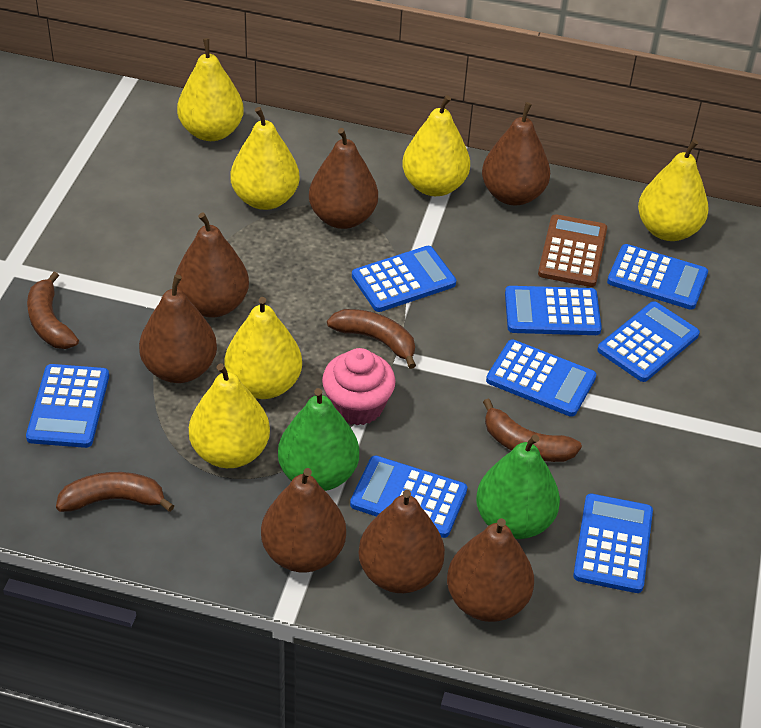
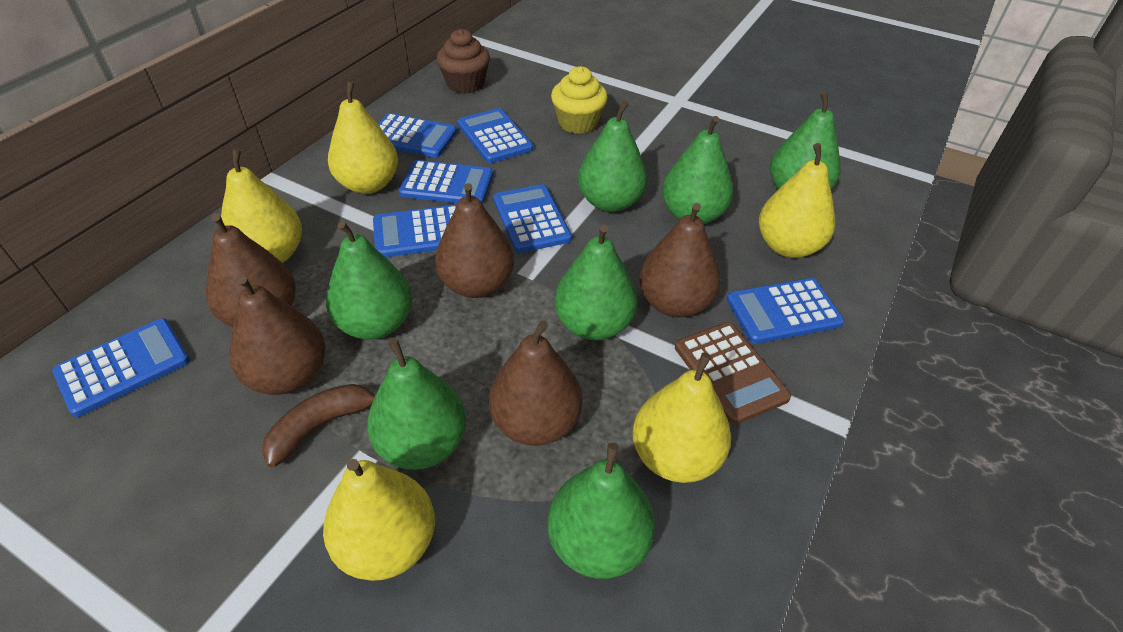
blue calculator: [26,364,109,448] [350,455,467,538] [352,246,456,312] [486,340,597,417] [505,286,602,335] [573,494,653,593] [597,301,700,382] [607,244,708,310] = 8 -> [52,318,190,417] [373,205,456,257] [378,113,457,158] [399,160,493,204] [458,108,533,163] [493,184,572,253] [727,278,844,344] = 7
brown banana: [27,272,79,349] [56,472,174,512] [327,309,416,369] [483,399,582,462] = 4 -> [262,384,376,467] = 1
brown cupcake: none = 0 -> [437,29,490,94] = 1
brown pear: [139,274,217,383] [175,212,249,318] [261,468,346,573] [309,128,378,229] [358,490,445,593] [447,518,534,622] [482,102,550,205] = 7 -> [206,213,296,327] [229,276,326,395] [435,183,514,298] [489,321,582,446] [639,203,721,318] = 5
green pear: [278,388,359,491] [476,435,560,539] = 2 -> [326,221,412,340] [367,339,466,470] [547,443,655,579] [554,225,637,340] [578,101,647,212] [662,116,733,224] [770,91,840,189] = 7
pink cupcake: [322,348,396,426] = 1 -> none = 0
yellow cupcake: none = 0 -> [551,66,608,134] = 1
yellow pear: [177,38,244,141] [189,363,270,468] [225,297,302,399] [231,107,300,210] [402,95,470,196] [638,139,709,241] = 6 -> [221,148,302,263] [323,459,435,581] [328,81,398,194] [632,353,731,483] [759,143,835,258] = 5

